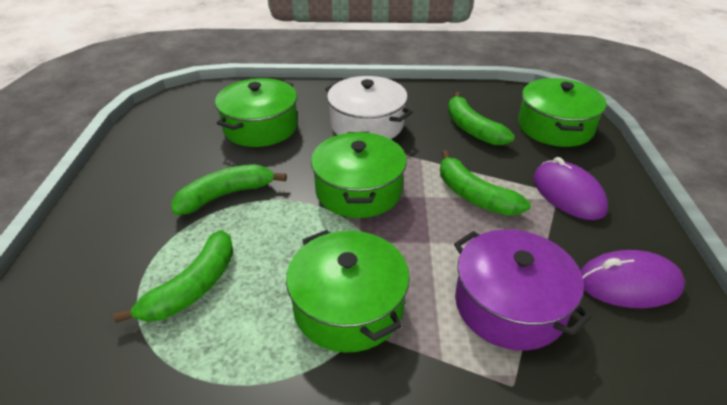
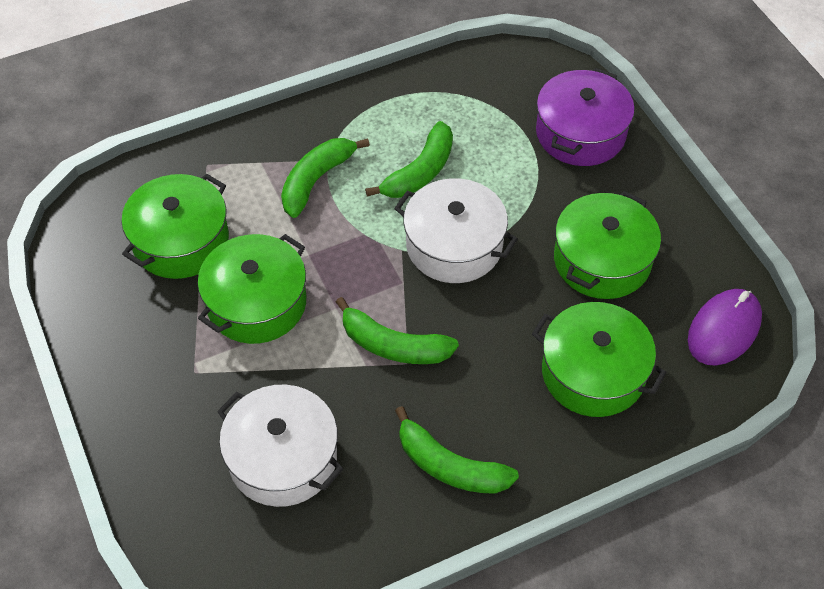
purple mouse: [533,157,608,220] [580,250,685,308] = 2 -> [688,289,762,366] = 1
white pot: [325,76,413,139] = 1 -> [217,385,343,507] [394,178,518,283] = 2

